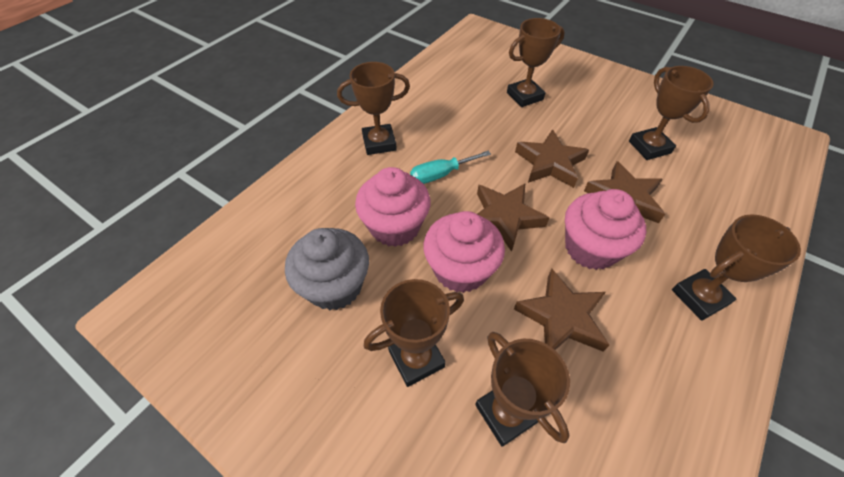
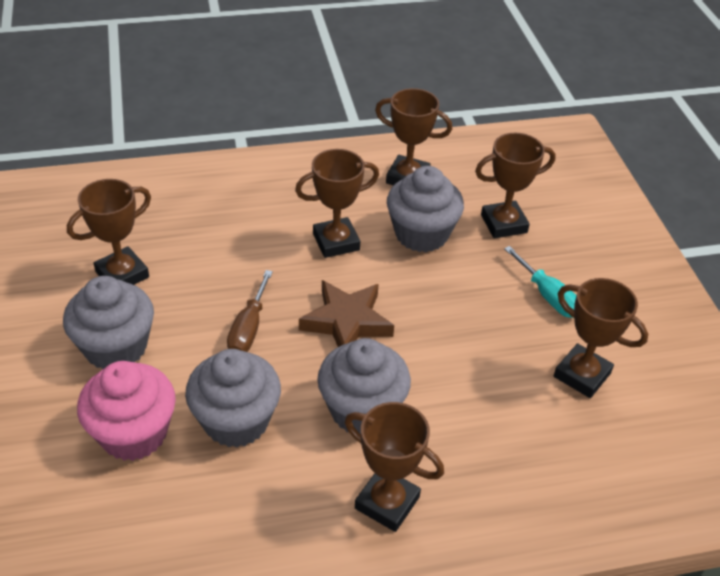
brown screwdriver: none = 0 -> [227,270,273,352] = 1
brown star: [477,184,549,252] [514,269,609,352] [515,129,589,188] [584,161,665,223] = 4 -> [299,280,394,347] = 1
grey cupcake: [285,228,369,311] = 1 -> [63,276,154,369] [185,349,281,448] [317,338,411,434] [387,166,464,252] = 4
pink cupcake: [355,167,431,247] [424,211,505,293] [565,189,646,270] = 3 -> [77,361,176,461] = 1

